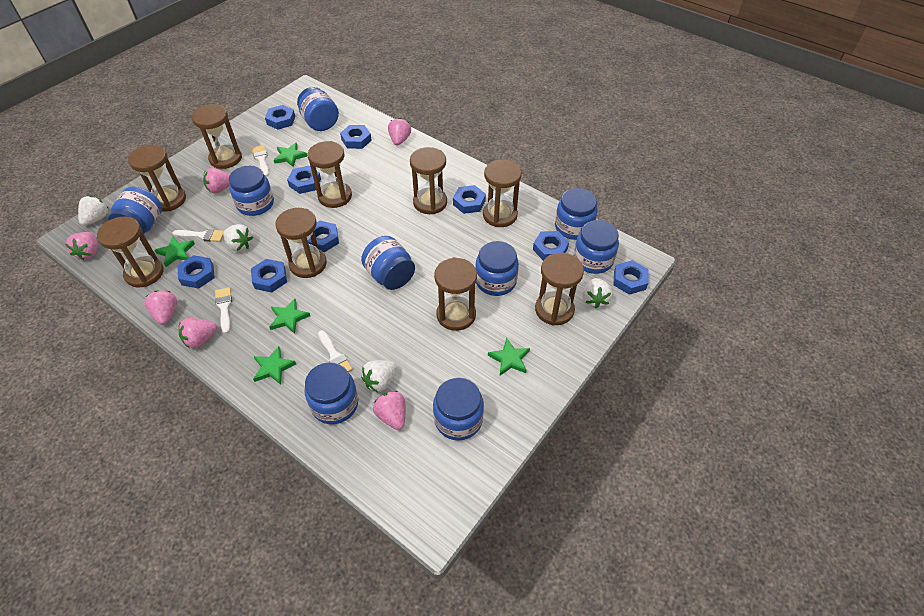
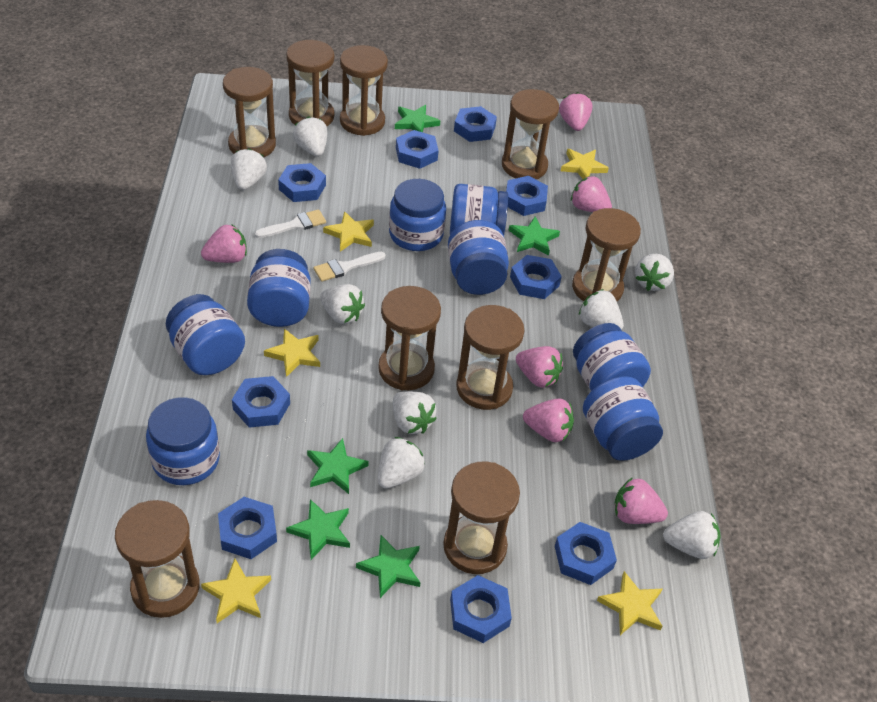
blue jar: [108,187,162,234] [229,166,274,216] [297,87,339,131] [304,362,358,424] [361,236,415,290] [433,378,484,441] [475,241,519,296] [555,188,598,240] [574,220,619,274] = 9 -> [146,397,220,485] [166,294,245,375] [247,249,311,327] [389,179,446,251] [448,220,509,295] [450,184,508,235] [573,323,651,391] [583,376,663,461] = 8
white brush: [173,229,224,242] [215,287,232,334] [252,145,269,177] [318,330,353,372] = 4 -> [255,209,326,238] [313,252,386,282] = 2
white strawberry: [78,196,109,226] [223,224,253,252] [361,360,397,392] [583,278,613,308] = 4 -> [231,148,267,190] [293,117,327,157] [320,284,365,324] [378,437,425,489] [393,391,437,434] [579,289,624,330] [635,254,674,291] [663,511,720,559] = 8
yellow star: none = 0 -> [201,559,271,623] [264,329,320,377] [323,211,374,251] [561,149,609,179] [597,571,662,635] = 5

